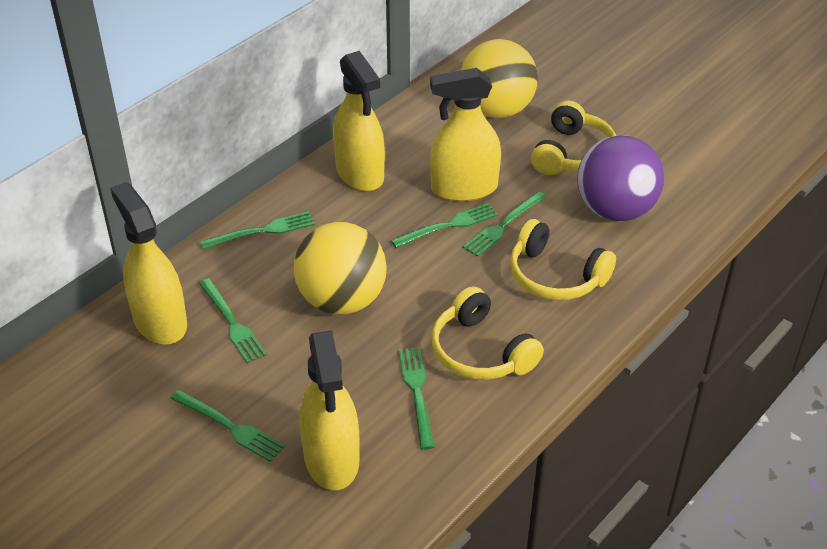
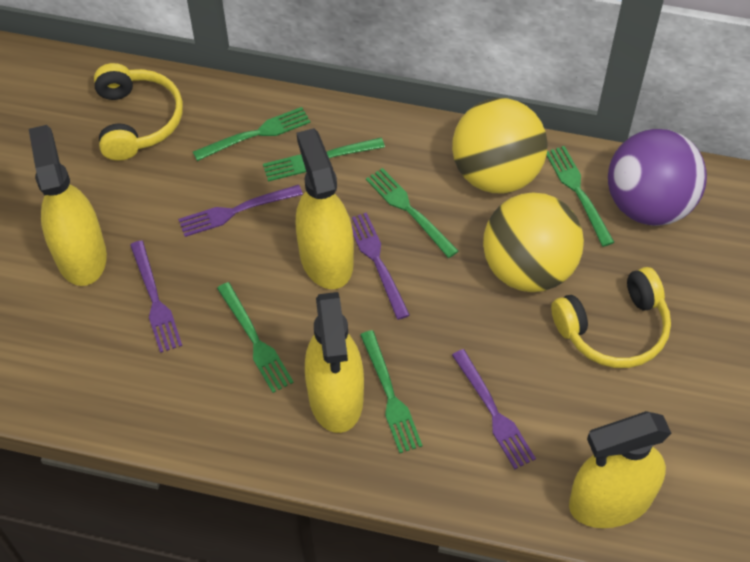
purple fork: none = 0 -> [130,240,182,353] [178,185,303,237] [350,212,410,320] [452,349,536,469] = 4
yellow headphones: [432,286,544,380] [510,219,616,300] [531,101,616,175] = 3 -> [94,63,183,161] [551,267,671,368] = 2

